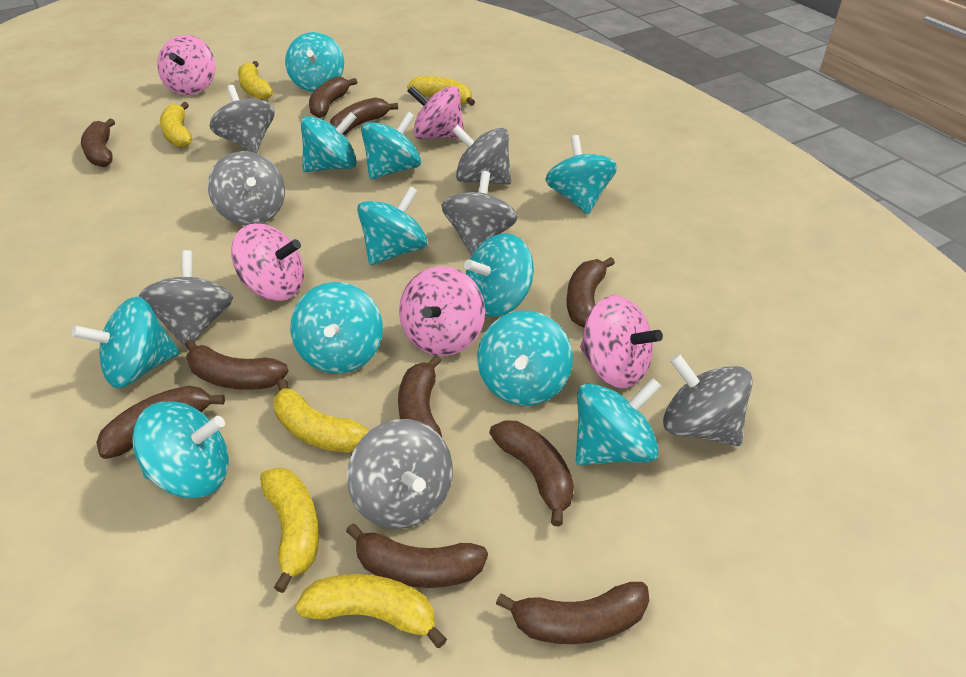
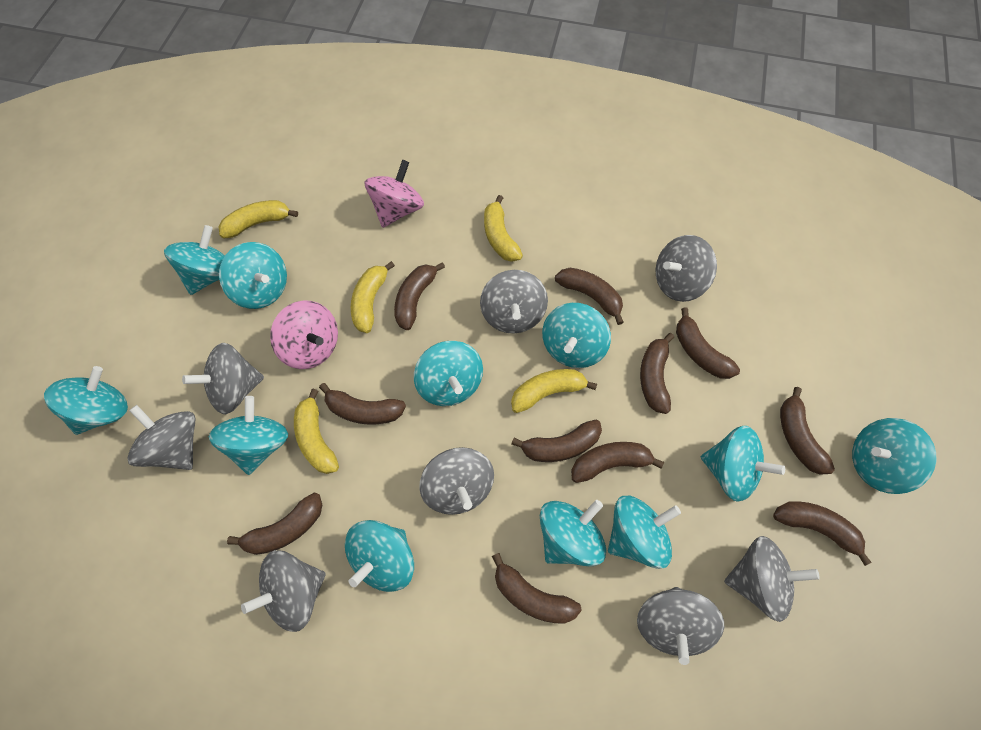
brown banana: [81,119,115,167] [96,386,225,459] [185,339,289,390] [309,76,357,118] [330,98,398,135] [346,523,488,588] [398,355,442,437] [489,420,574,527] [496,582,649,644] [567,257,615,327] = 10 -> [227,493,322,555] [319,383,406,425] [394,262,445,330] [492,553,582,624] [511,419,602,462] [555,268,624,325] [571,442,664,483] [640,333,674,414] [676,307,740,379] [773,501,872,566] [780,387,835,475] = 11
grey spinning top: [139,250,233,348] [208,151,285,226] [210,85,275,153] [347,419,453,529] [441,171,518,255] [452,125,511,185] [663,354,753,446] = 7 -> [127,405,195,470] [182,343,264,414] [241,550,326,632] [419,447,494,515] [480,270,548,334] [637,587,724,665] [656,235,717,302] [724,536,820,622] = 8
pink spinning top: [157,35,215,95] [231,223,304,301] [399,266,485,356] [408,85,464,139] [580,295,663,388] = 5 -> [270,300,338,369] [365,159,424,228] = 2
yellow banana: [160,102,192,148] [238,61,273,100] [260,467,319,593] [273,379,370,453] [295,574,447,648] [407,76,475,106] = 6 -> [219,200,298,238] [294,388,339,474] [351,261,395,333] [484,195,523,262] [511,369,597,413] = 5

